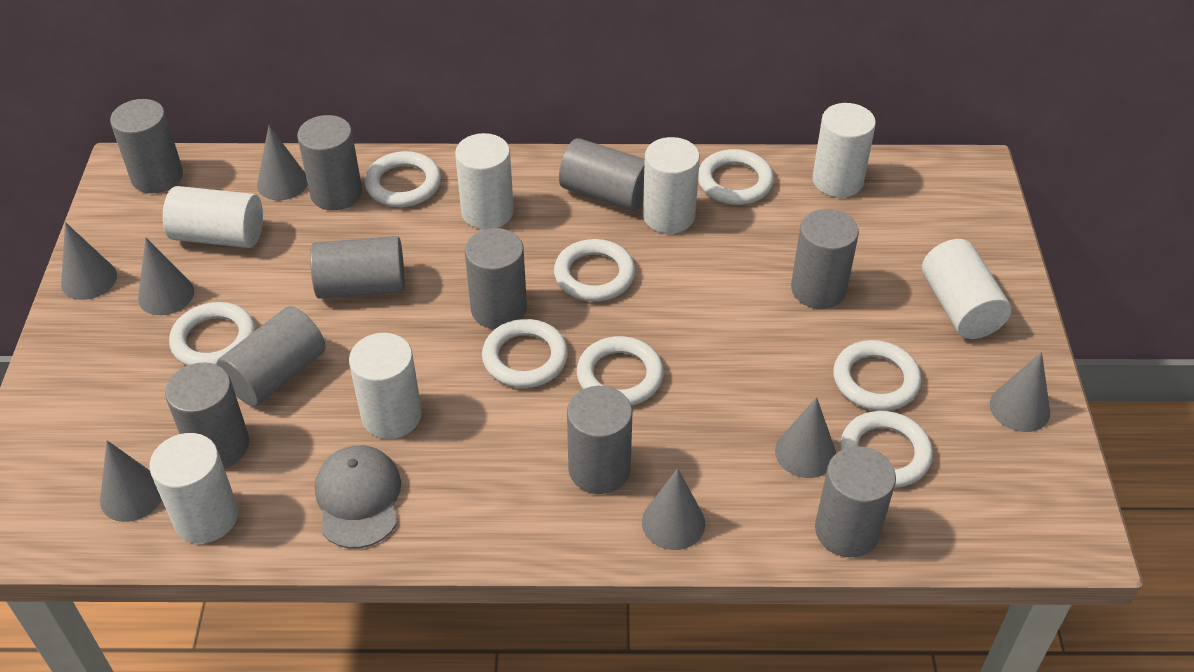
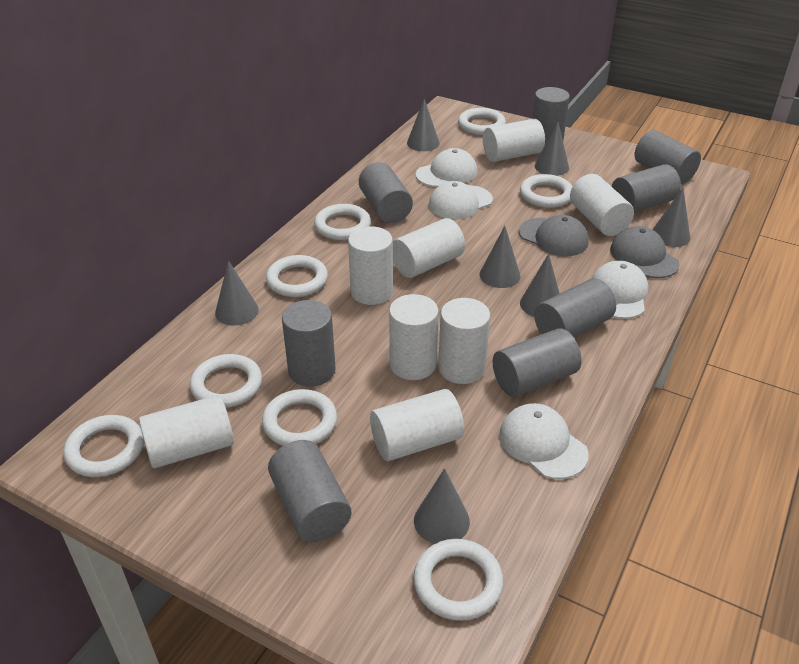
grey cap: [315,445,401,549] = 1 -> [519,215,589,256] [610,226,680,278] = 2
grey cylinder: [110,99,183,193] [165,363,249,468] [216,306,326,406] [297,115,362,210] [310,236,405,299] [465,228,527,329] [559,138,645,211] [567,386,633,494] [791,209,859,309] [815,446,896,558] = 10 -> [268,440,351,542] [282,300,336,387] [359,162,413,223] [493,328,582,397] [532,87,570,144] [534,278,616,337] [612,164,681,212] [634,130,701,184] = 8
white cap: none = 0 -> [416,148,478,187] [429,181,493,219] [499,403,589,479] [592,261,649,319] = 4
white cylinder: [149,433,238,543] [163,186,263,248] [349,333,422,439] [455,133,514,230] [643,137,700,234] [812,103,876,197] [922,239,1011,339] = 7 -> [139,395,234,468] [348,226,393,305] [370,389,464,461] [389,294,439,380] [393,218,465,278] [438,298,490,384] [483,119,545,162] [570,174,634,236] = 8

